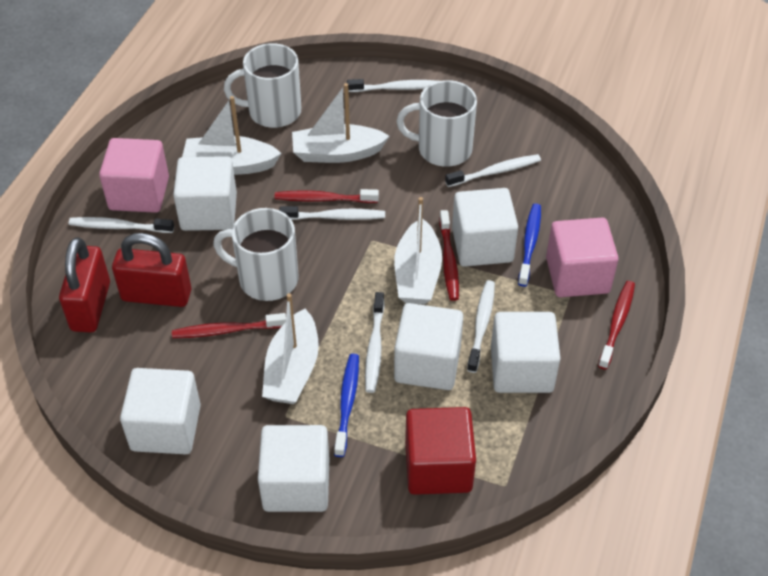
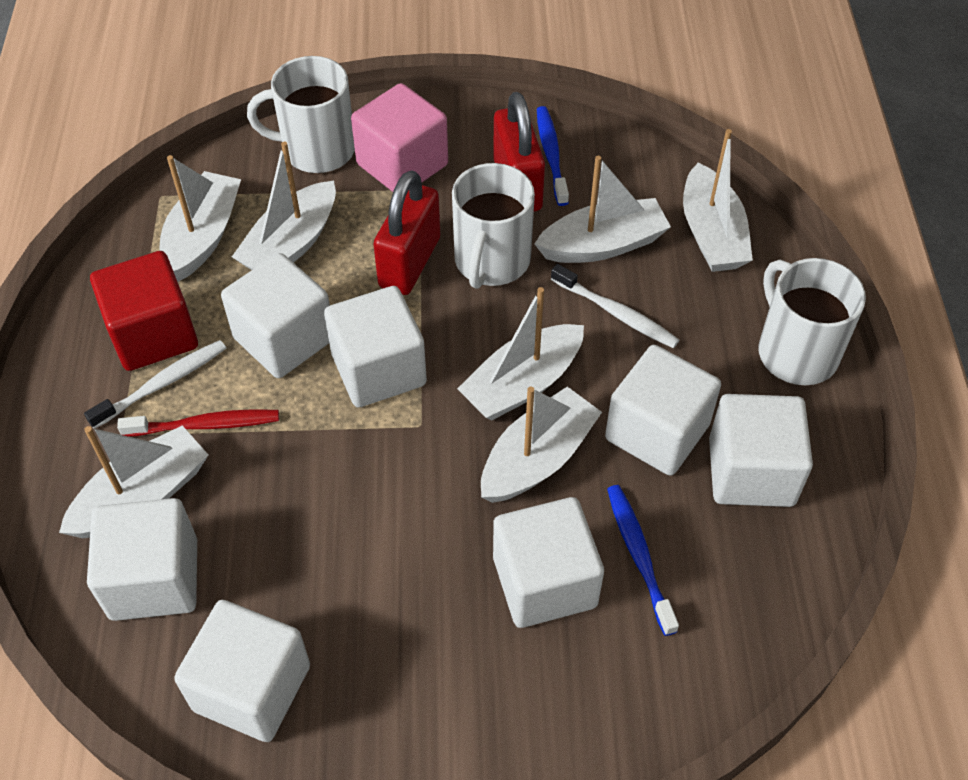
pink cube: [99,138,169,213] [546,218,619,297] = 2 -> [351,83,448,192] = 1
red toothbrush: [172,313,286,338] [275,189,379,203] [439,210,459,301] [598,281,635,370] = 4 -> [117,409,279,437] = 1
white boat: [182,96,282,175] [262,293,319,404] [292,83,390,163] [394,197,442,304] = 4 -> [59,426,208,538] [159,155,241,282] [232,141,336,270] [457,287,584,421] [481,387,602,503] [534,156,671,263] [683,129,753,272] = 7
white cube: [120,368,201,454] [173,156,237,231] [258,425,329,512] [394,303,464,390] [452,188,518,267] [491,312,561,393] = 6 -> [87,498,197,621] [174,600,310,742] [221,253,330,378] [324,286,427,407] [493,497,604,628] [605,345,721,476] [709,394,813,507] = 7
white toothbrush: [69,217,174,233] [279,206,385,220] [347,79,437,92] [365,292,384,393] [445,154,541,187] [467,280,495,373] = 6 -> [84,340,226,429] [551,264,679,348] = 2

